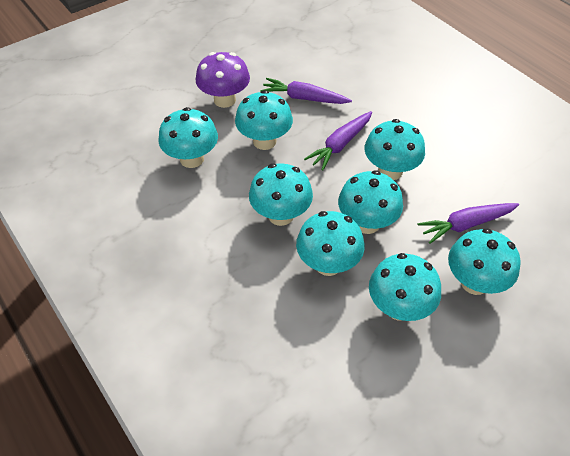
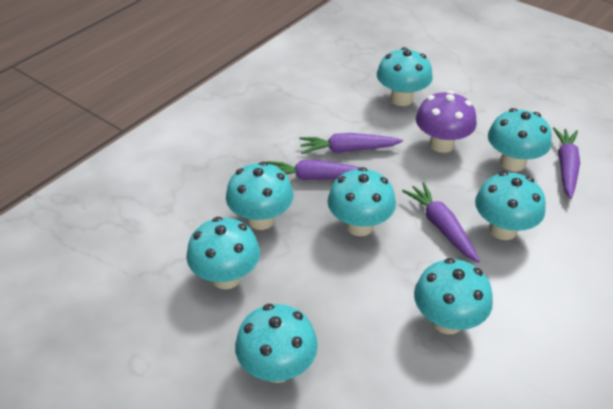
purple carrot: [260,78,352,104] [304,111,372,171] [417,203,519,244] = 3 -> [266,160,361,180] [300,133,403,154] [402,182,480,263] [553,127,580,199] = 4

